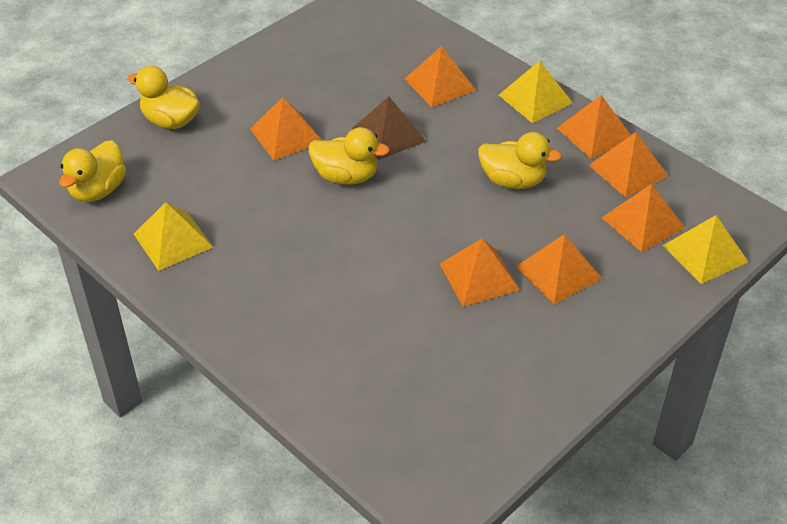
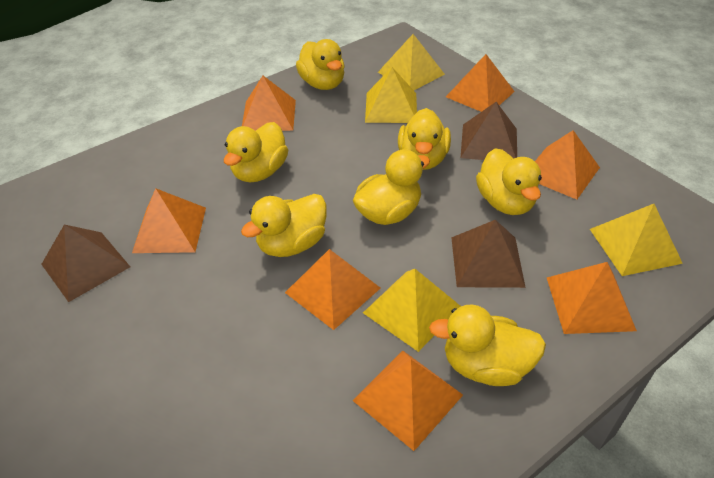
brown pyramid: [352,97,427,160] = 1 -> [41,225,130,302] [451,220,526,288] [461,102,517,160] = 3
yellow duck: [59,140,126,202] [128,66,200,129] [308,127,390,185] [478,132,562,189] = 4 -> [224,122,288,182] [241,194,327,257] [296,39,345,90] [353,149,430,225] [398,108,451,170] [429,305,546,386] [476,148,542,215] = 7
yellow pyramid: [134,202,213,271] [499,61,573,123] [663,215,748,284] = 3 -> [363,269,461,352] [365,67,417,123] [378,34,445,90] [590,204,683,276] = 4

